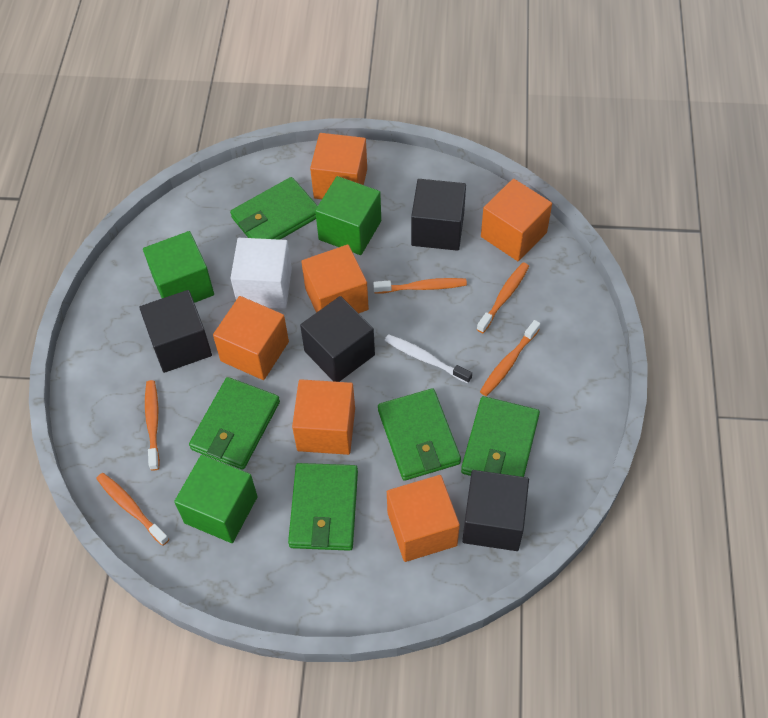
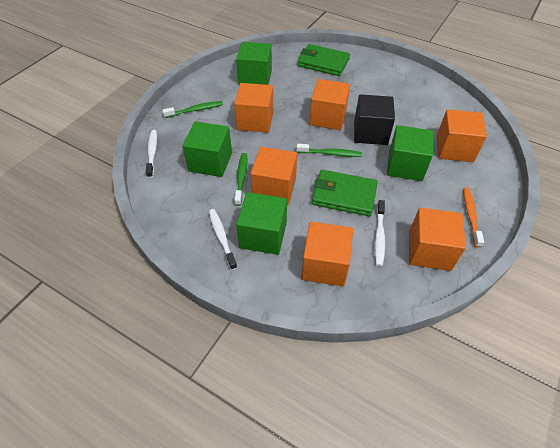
black cube: [139,290,212,373] [300,296,375,382] [411,179,466,251] [462,470,529,551] = 4 -> [354,94,395,145] = 1
green cube: [143,231,214,303] [174,454,258,543] [315,176,381,255] = 3 -> [182,121,232,177] [236,42,272,85] [236,192,287,255] [387,125,434,181] = 4
green toothbrush: none = 0 -> [162,101,223,118] [235,153,248,206] [296,144,362,157] = 3
green wallet: [189,377,280,470] [230,177,318,240] [288,463,358,551] [378,388,461,481] [461,396,540,477] = 5 -> [297,44,350,76] [312,170,378,216] = 2
orange toothbrush: [96,473,169,546] [145,380,160,471] [373,278,467,294] [477,262,529,333] [480,320,540,396] = 5 -> [463,188,484,248] = 1
white cube: [231,238,292,309] = 1 -> none = 0
white toothbrush: [385,334,472,383] = 1 -> [146,130,157,178] [209,209,238,270] [375,200,385,267] = 3

